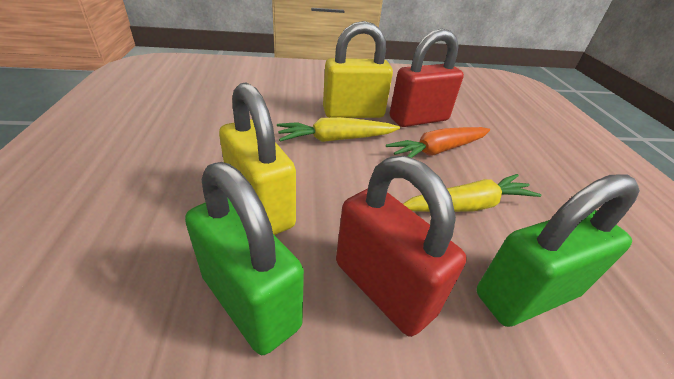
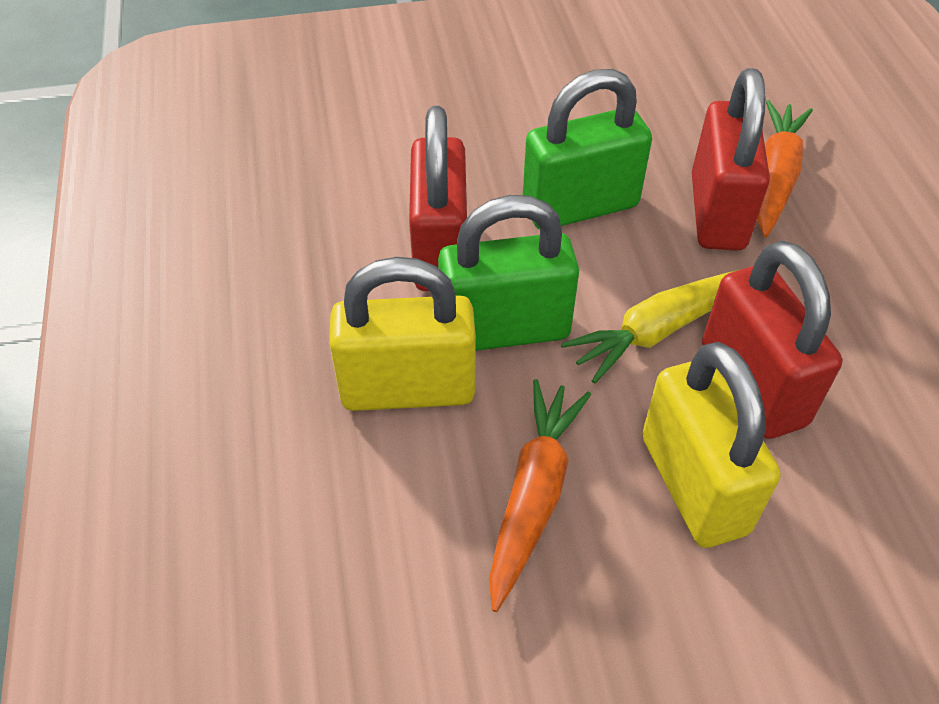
orange carrot: [386,127,490,158] = 1 -> [489,379,591,612] [757,100,813,237] = 2
red padlock: [336,156,467,337] [390,29,464,127] = 2 -> [409,106,467,291] [692,68,770,251] [702,240,842,439] = 3
yellow carrot: [277,117,400,142] [403,174,541,212] = 2 -> [561,270,738,384] = 1

